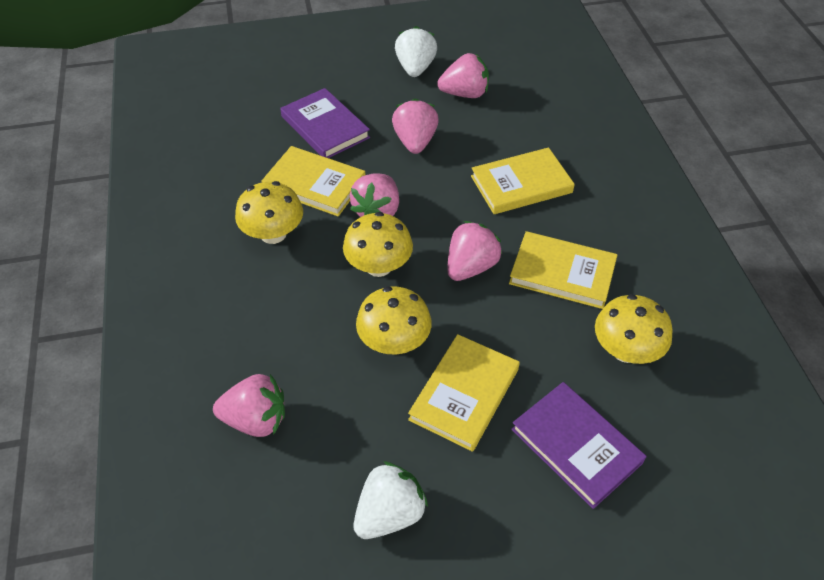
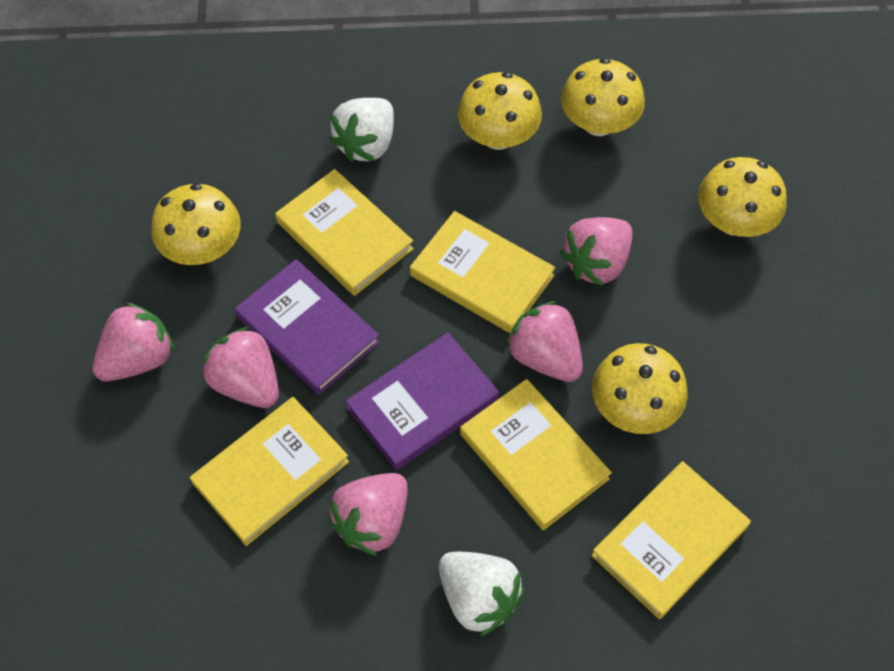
yellow book: [261,146,365,217] [408,334,520,452] [471,147,575,214] [509,231,617,309] = 4 -> [190,397,349,546] [275,169,414,296] [410,211,556,333] [460,379,612,530] [591,461,751,619] = 5
yellow mushroom: [235,181,303,244] [343,212,413,277] [356,286,432,354] [595,294,673,364] = 4 -> [151,183,241,265] [458,72,542,150] [561,58,645,136] [592,343,688,434] [698,157,787,237] = 5

